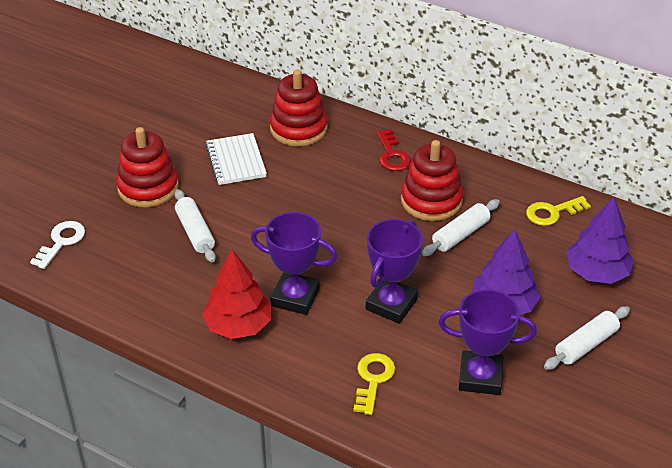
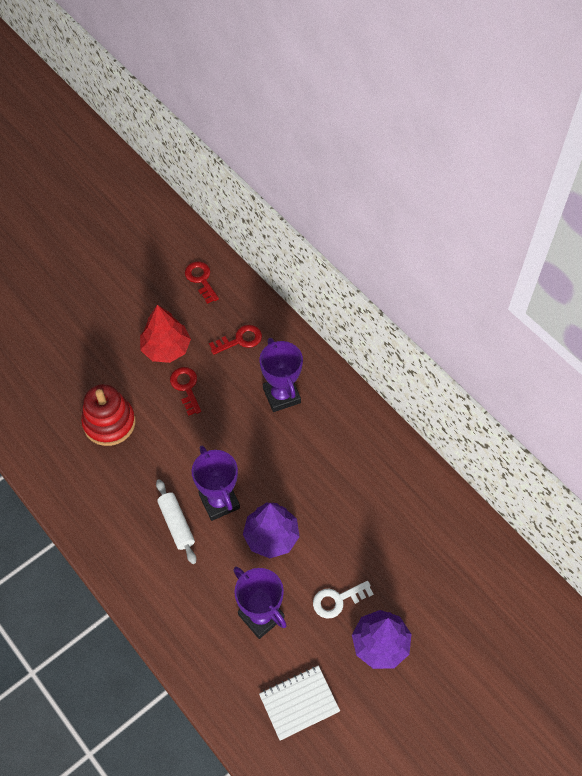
red key: [377,129,411,171] = 1 -> [170,367,201,416] [185,262,219,304] [209,325,262,355] = 3
red stacking toy: [116,127,179,208] [270,69,328,147] [401,140,463,221] = 3 -> [81,384,136,446] = 1
white rolling pin: [174,189,216,263] [422,199,500,256] [544,306,630,370] = 3 -> [156,479,196,564] = 1
yellow key: [354,353,395,415] [526,196,591,226] = 2 -> none = 0

